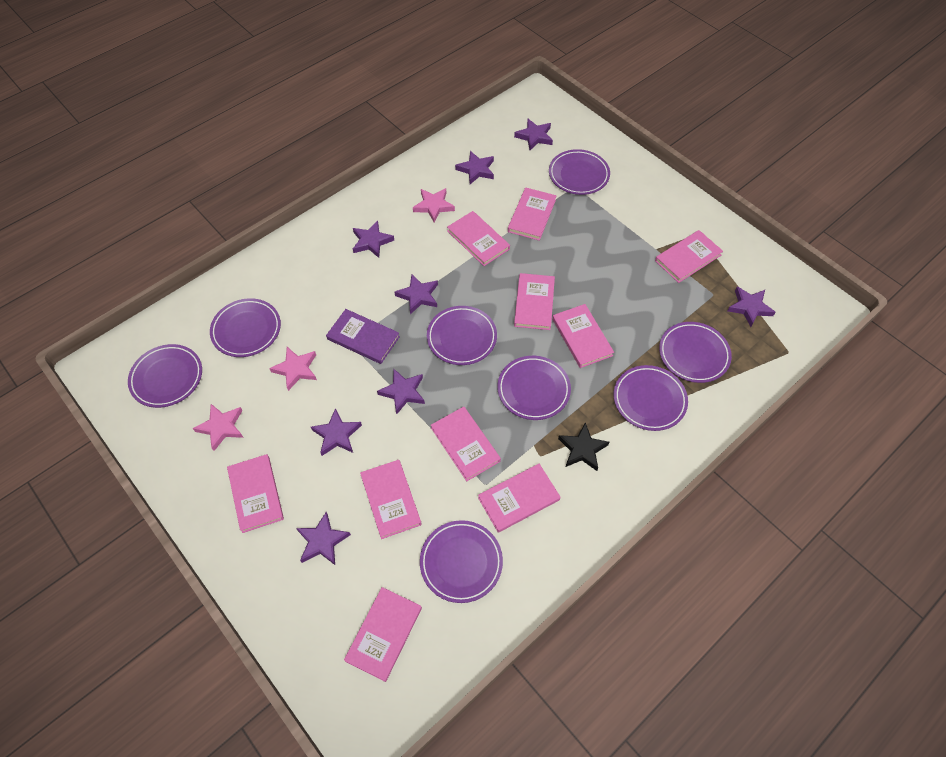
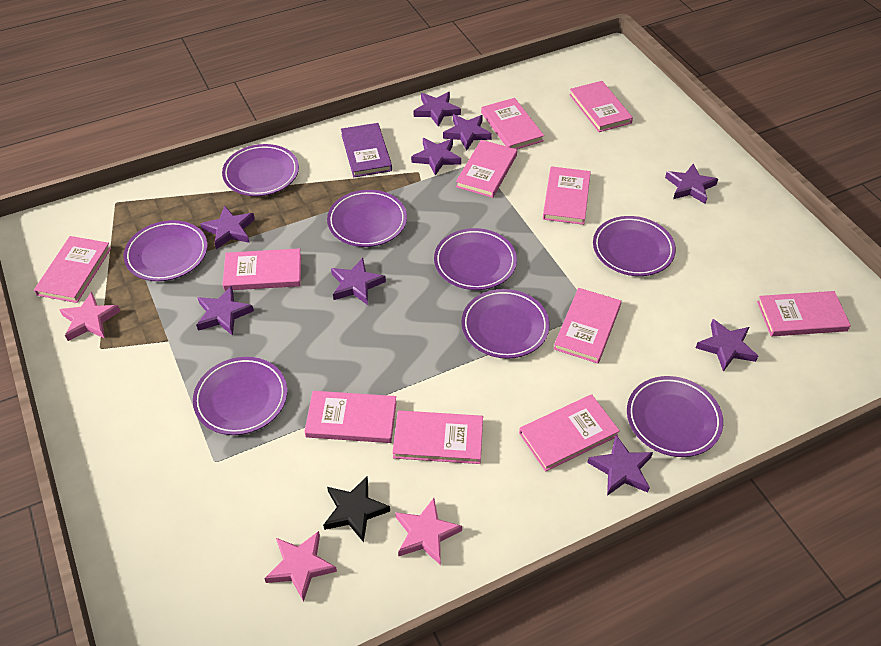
pink book: [227,454,284,533] [344,587,422,682] [360,460,421,539] [431,406,501,481] [447,211,510,266] [478,464,561,533] [508,188,556,241] [514,273,555,330] [552,304,614,368] [655,230,723,283] = 10 -> [34,236,111,303] [222,248,301,291] [304,391,397,443] [392,410,483,464] [456,140,517,198] [481,98,544,149] [519,394,620,472] [543,166,591,225] [554,288,621,364] [569,81,633,132] [757,291,851,336] = 11
purple star: [296,512,351,565] [311,408,362,456] [353,221,394,258] [377,369,425,415] [394,274,438,314] [455,151,494,184] [514,119,553,150] [727,287,776,327] = 8 -> [196,286,254,336] [200,205,255,249] [331,258,386,305] [411,138,461,175] [414,92,461,127] [443,114,492,150] [587,435,653,496] [665,164,718,204] [696,319,758,371] = 9

